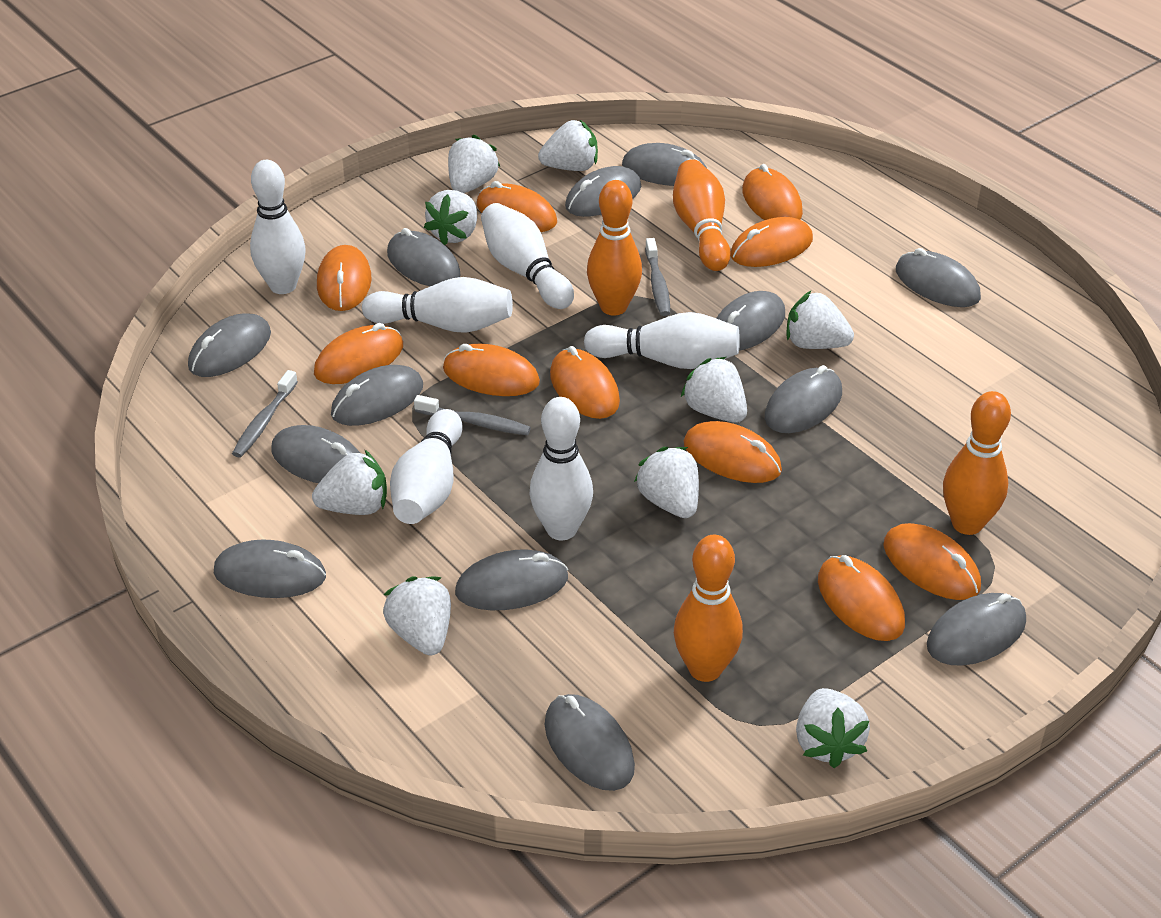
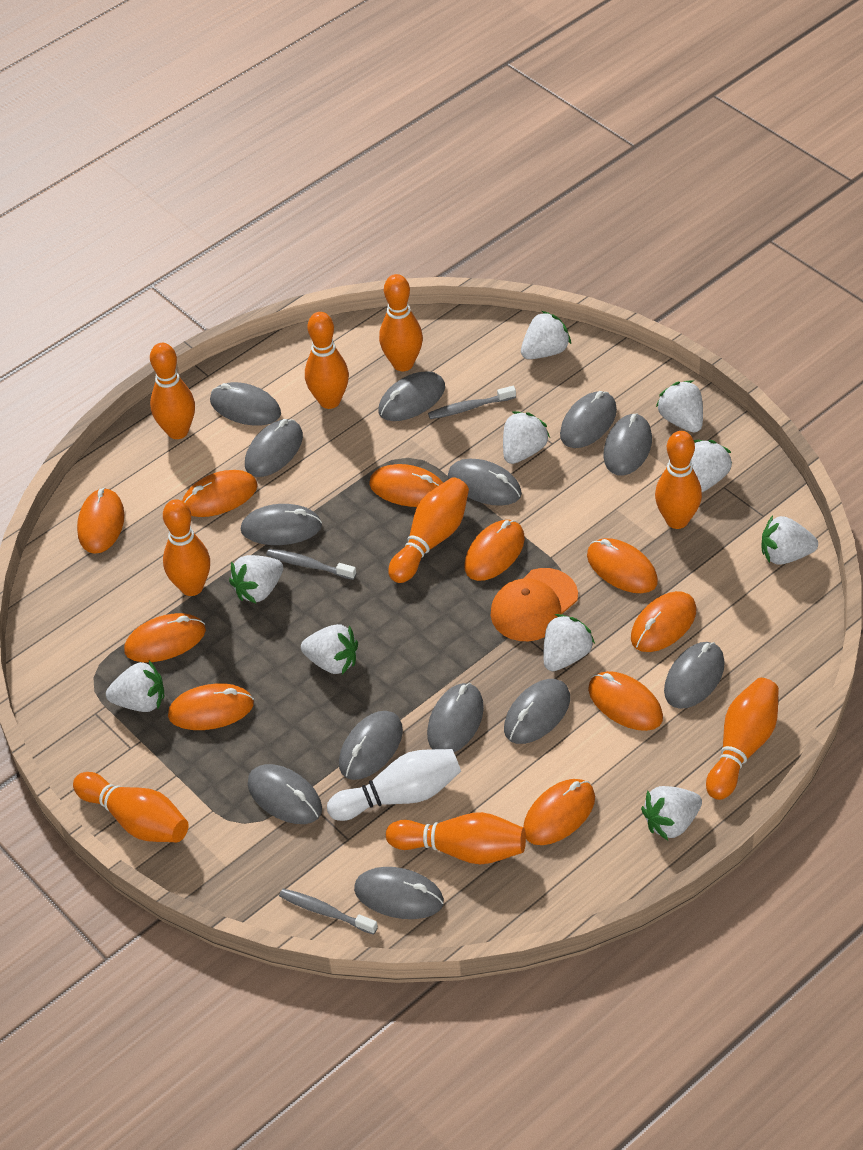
orange bowling pin: [587,180,642,315] [673,159,731,271] [674,535,743,682] [943,391,1011,535] = 4 -> [73,772,189,842] [150,343,195,439] [163,499,210,596] [305,312,349,409] [379,274,423,371] [386,812,526,864] [388,477,469,583] [655,431,702,529] [706,678,779,800] = 9
orange cap: none = 0 -> [491,568,578,641] = 1
white bowling pin: [250,160,306,294] [362,277,513,333] [390,409,463,524] [481,203,574,309] [529,397,593,540] [584,312,740,369] = 6 -> [327,749,461,821] = 1
white strawberry: [312,449,387,515] [383,576,451,656] [424,190,477,245] [448,135,500,193] [538,120,598,171] [634,447,699,518] [681,357,747,423] [786,290,854,349] [796,688,870,768] = 9 -> [106,661,164,712] [229,555,283,603] [301,624,358,674] [503,411,550,464] [521,311,571,359] [543,614,595,671] [641,786,702,840] [656,380,703,432] [691,440,732,492] [761,515,818,565] = 10

